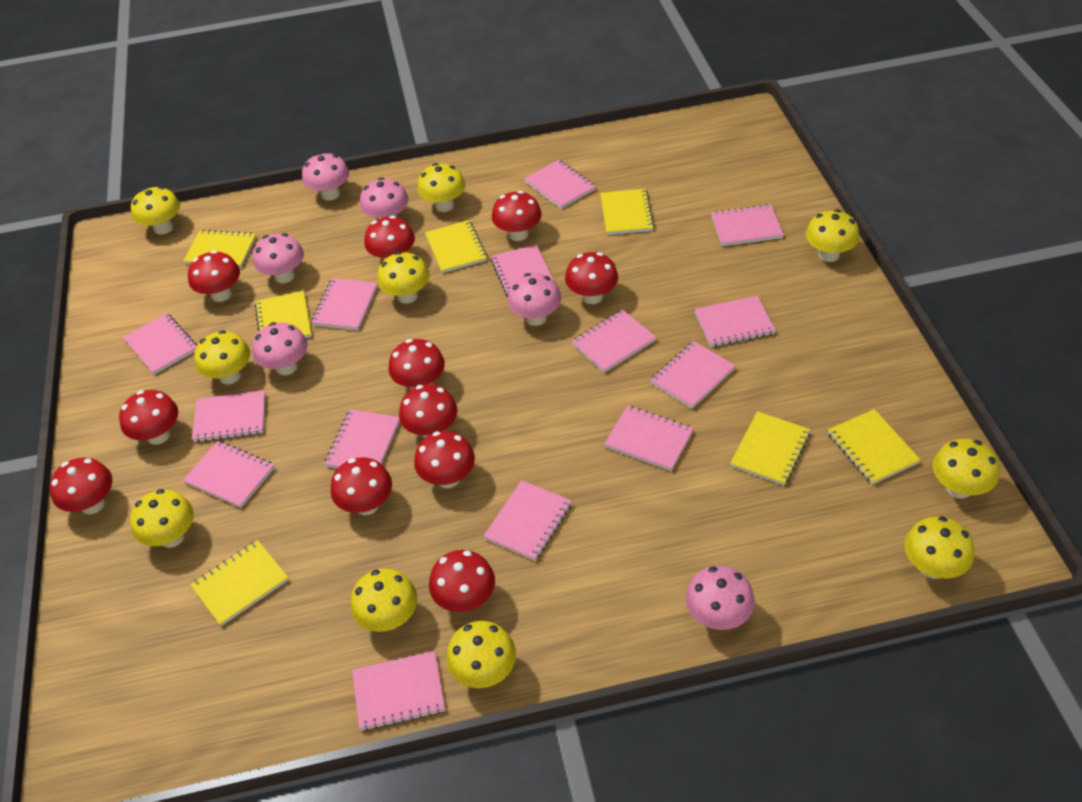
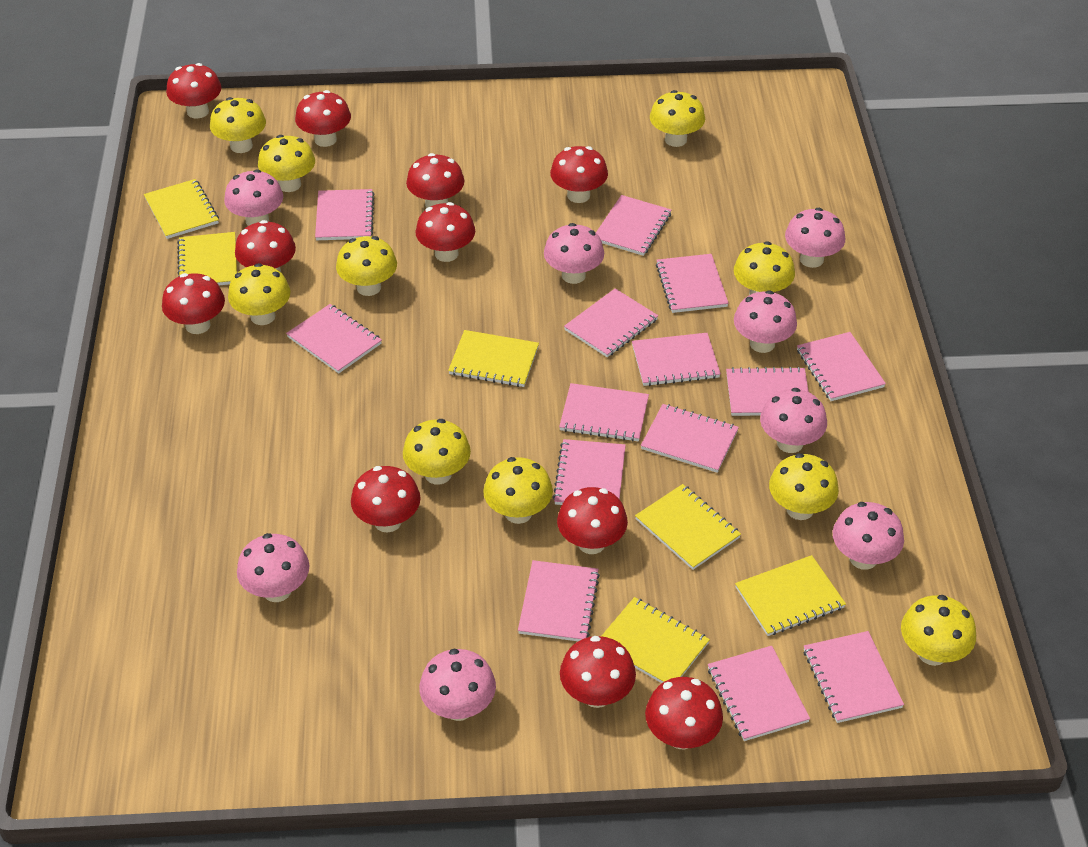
pink mushroom: [252,322,308,375] [253,233,304,283] [302,153,349,201] [360,178,409,219] [507,273,561,326] [685,565,755,630] = 6 -> [224,169,283,226] [237,533,309,602] [419,649,496,721] [544,223,604,284] [734,290,797,353] [760,388,827,453] [785,208,845,268] [833,502,904,570] = 8
yellow notebook: [183,230,256,268] [190,540,289,626] [255,290,312,338] [425,220,487,273] [600,189,654,235] [730,411,811,485] [828,409,921,485] = 7 -> [144,179,219,239] [177,232,237,285] [448,330,539,387] [601,597,710,683] [635,484,741,570] [735,555,846,636] = 6

